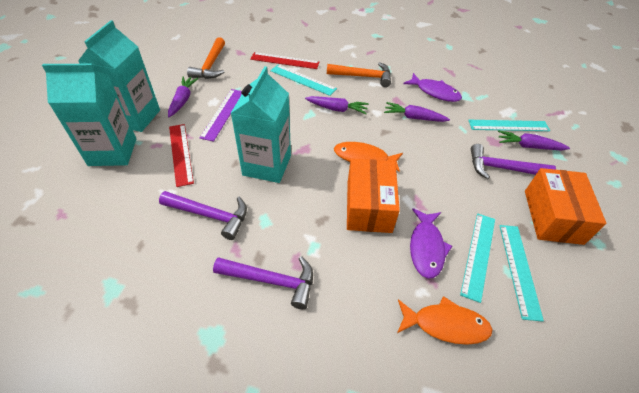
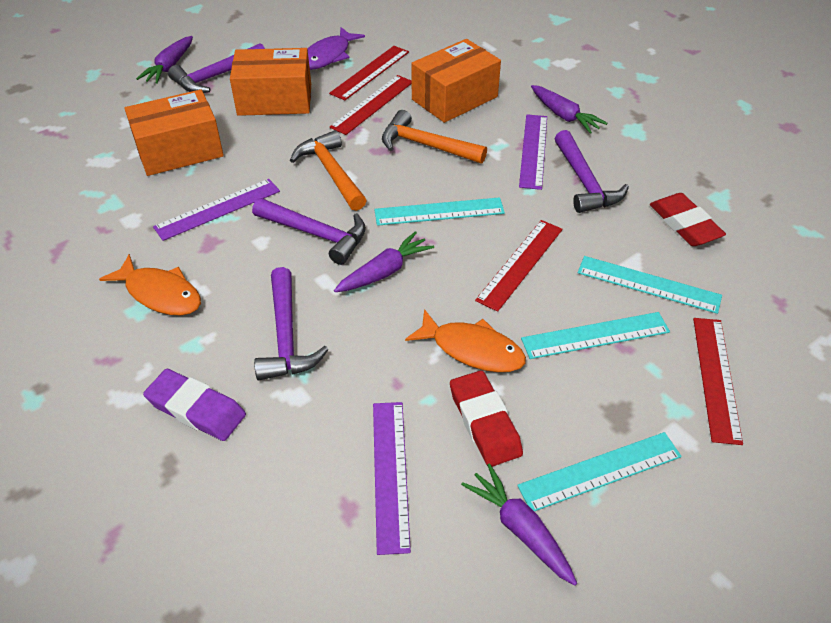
orange box: [347,159,400,233] [525,168,606,245] = 2 -> [124,89,224,176] [230,48,311,116] [412,39,501,123] = 3
purple eraser: none = 0 -> [143,369,246,441] = 1
purple fish: [403,73,462,102] [410,208,452,279] = 2 -> [307,27,365,70] = 1
purple hammer: [159,191,247,240] [213,256,313,309] [471,144,556,179] = 3 -> [168,43,265,93] [252,198,366,265] [254,267,329,380] [554,130,629,213] = 4
purple ruler: [200,89,242,142] = 1 -> [153,179,280,241] [373,402,411,555] [519,114,547,190] = 3
red eraser: none = 0 -> [450,370,523,467] [650,193,726,246] = 2
red ruler: [169,124,194,187] [250,52,319,69] = 2 -> [329,46,409,100] [330,75,412,135] [475,220,563,312] [693,318,743,445] = 4
turquoise carton: [42,64,136,166] [78,20,160,132] [231,66,291,183] = 3 -> none = 0

